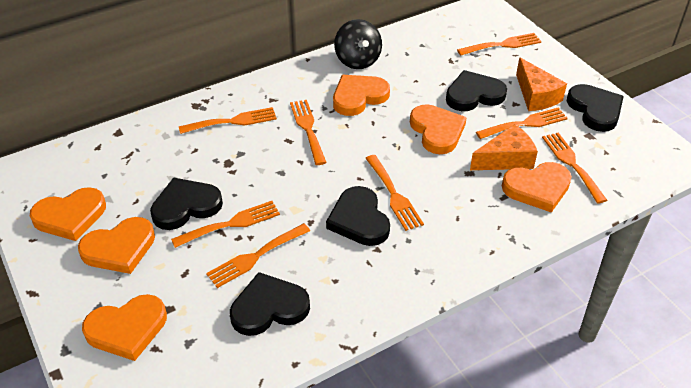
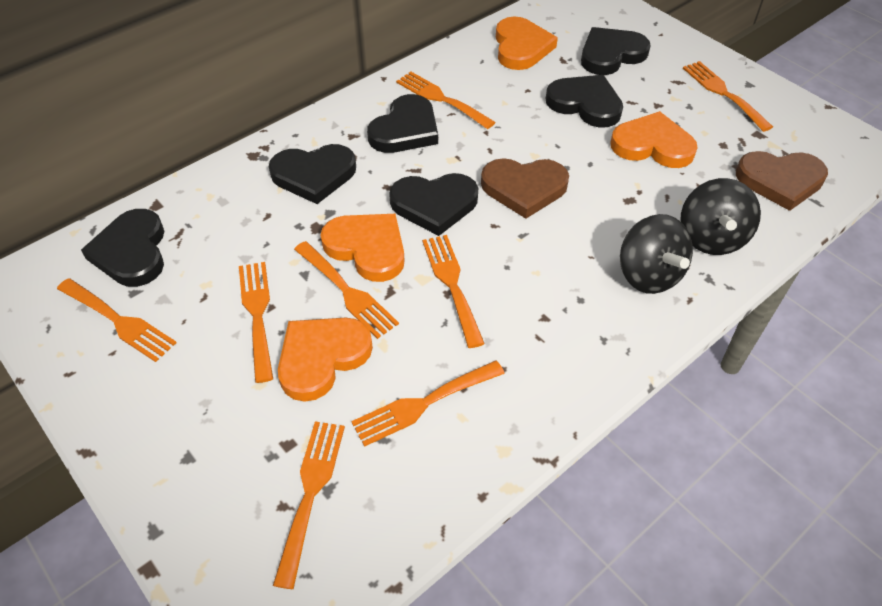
black heart: [150,177,223,230] [230,272,310,336] [326,186,390,246] [446,70,507,111] [567,84,624,132] = 5 -> [81,209,164,287] [269,144,356,204] [367,94,438,153] [389,173,478,236] [546,75,623,128] [581,27,651,75] = 6
black spinning top: [334,19,382,69] = 1 -> [620,214,693,294] [680,178,761,255] = 2
brown heart: none = 0 -> [481,158,569,219] [736,151,828,211] = 2
orange cheese: [470,124,538,170] [516,57,567,111] = 2 -> none = 0
orange heart: [30,187,106,241] [78,217,155,274] [82,294,167,361] [333,75,390,116] [410,104,467,154] [502,162,572,213] = 6 -> [278,318,373,402] [321,214,405,282] [496,16,558,70] [611,111,698,168] = 4

